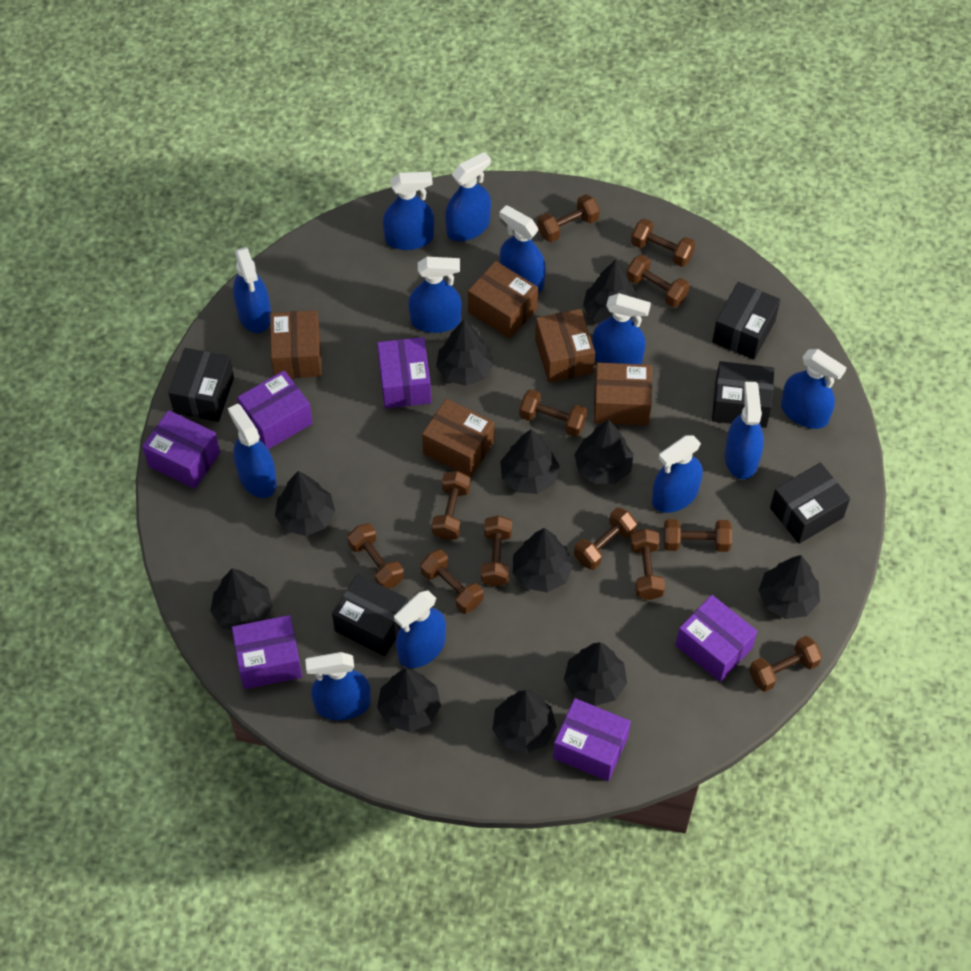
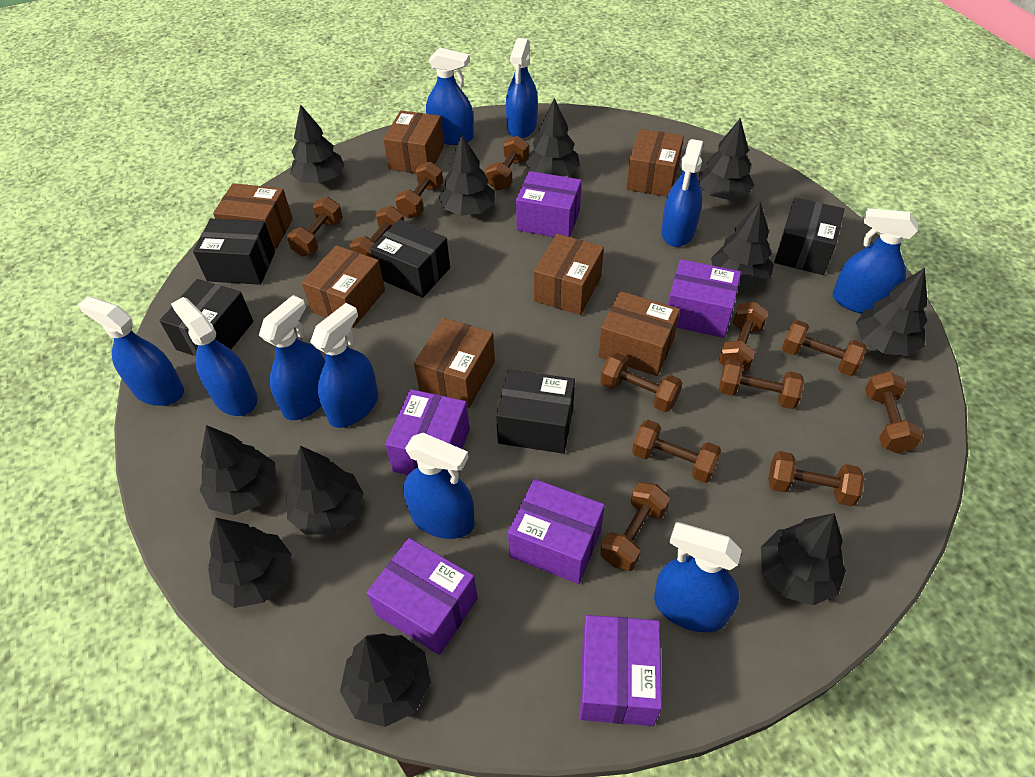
blue spray bottle: [228,404,277,498] [233,247,271,333] [305,652,371,720] [383,172,434,250] [394,591,446,668] [408,257,462,333] [445,152,491,241] [499,205,546,293] [592,293,651,364] [652,435,703,513] [725,382,764,480] [781,349,847,429] = 12 -> [78,296,184,406] [171,297,257,416] [259,295,325,420] [310,303,378,428] [403,433,475,539] [426,47,474,145] [506,38,538,139] [654,522,742,632] [661,139,703,247] [832,208,918,314] = 10
brown box: [270,310,321,378] [422,399,494,477] [468,261,538,339] [535,309,595,383] [594,363,652,426] = 5 -> [213,183,293,249] [302,245,385,328] [383,111,444,173] [414,318,495,408] [534,234,604,315] [598,291,680,376] [626,129,684,197] = 7

